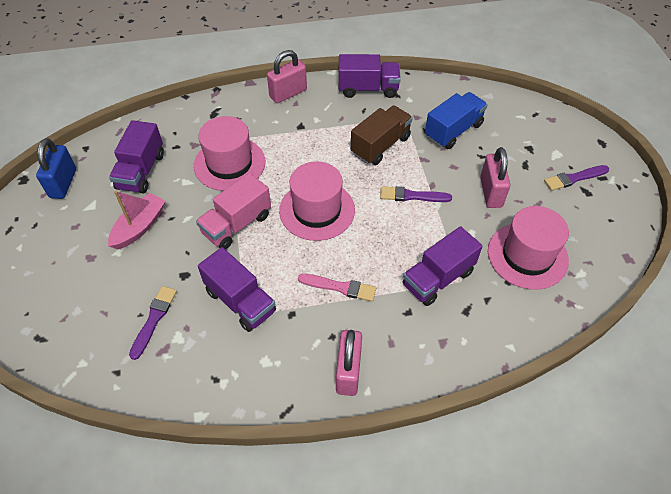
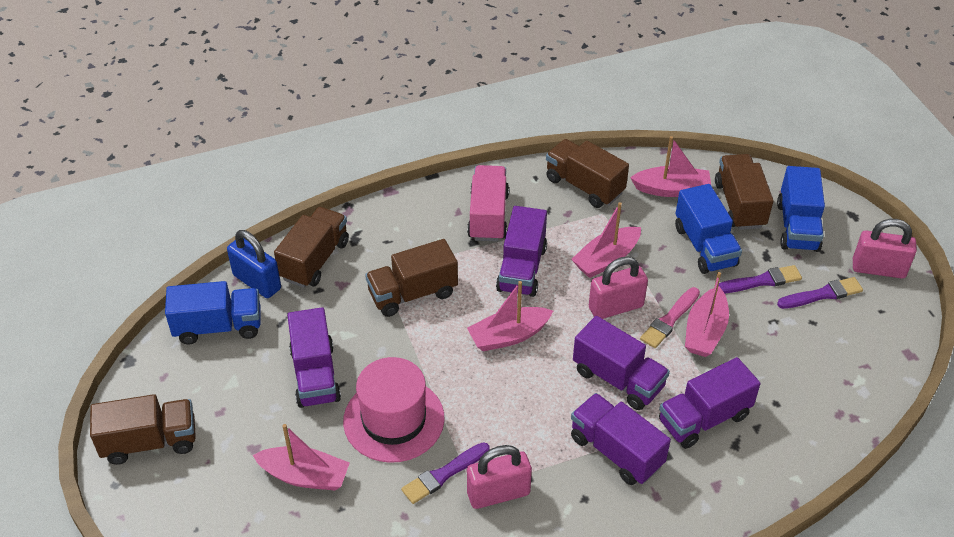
blue truck: [425,92,488,149] = 1 -> [165,281,261,344] [675,184,742,274] [777,166,825,252] = 3
brown truck: [351,106,413,165] = 1 -> [90,394,196,465] [274,207,349,288] [365,239,458,317] [546,139,629,208] [715,154,774,230] = 5
pink boat: [108,191,166,249] = 1 -> [253,424,350,490] [467,281,553,352] [571,202,641,278] [630,136,711,197] [685,272,729,357] = 5
pink hat: [194,116,266,191] [279,162,355,241] [488,206,569,290] = 3 -> [343,357,445,463] = 1
purple truck: [109,120,164,194] [198,247,276,332] [339,54,401,98] [403,226,483,306] = 4 -> [287,307,341,408] [496,206,547,297] [571,393,671,485] [573,316,670,410] [659,357,761,449] = 5

